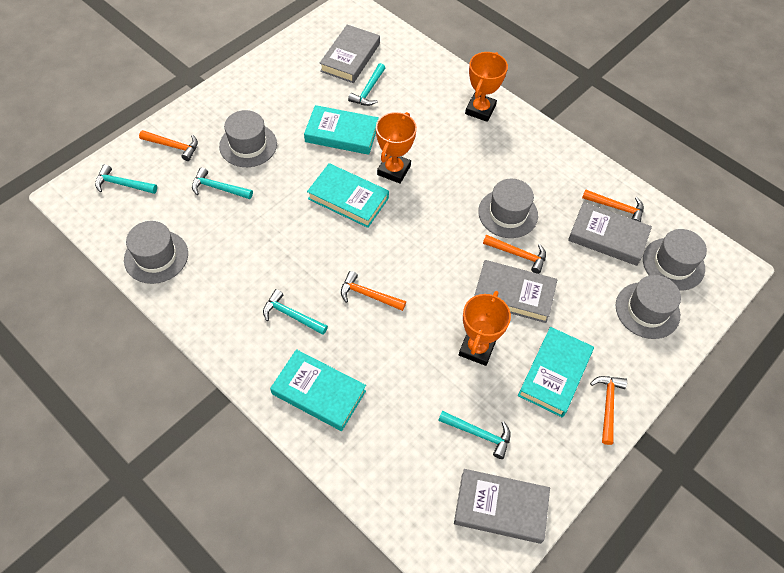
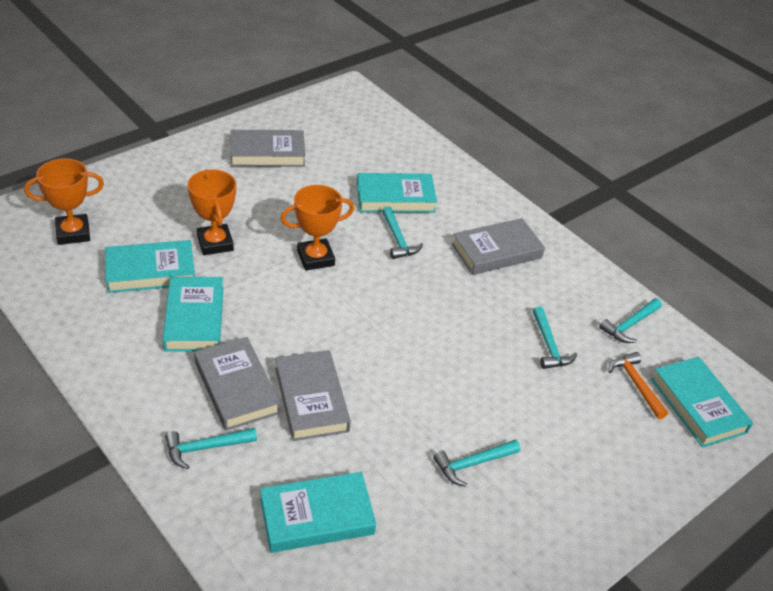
grey hat: [124,221,188,284] [219,110,277,167] [478,179,538,238] [615,275,681,339] [643,229,707,291] = 5 -> none = 0
orange hammer: [139,130,198,161] [341,271,406,311] [483,235,546,274] [582,189,644,222] [590,376,627,445] = 5 -> [608,352,668,419] = 1
turquoise book: [270,349,366,431] [304,105,379,155] [307,163,389,228] [518,327,594,417] = 4 -> [105,240,195,293] [163,277,223,352] [260,472,376,553] [357,173,437,213] [651,357,753,448] = 5

